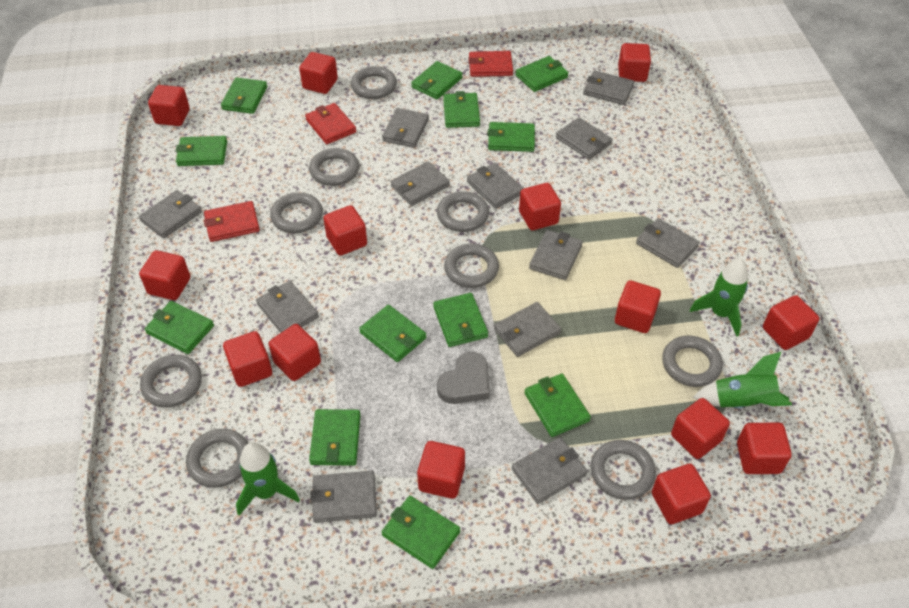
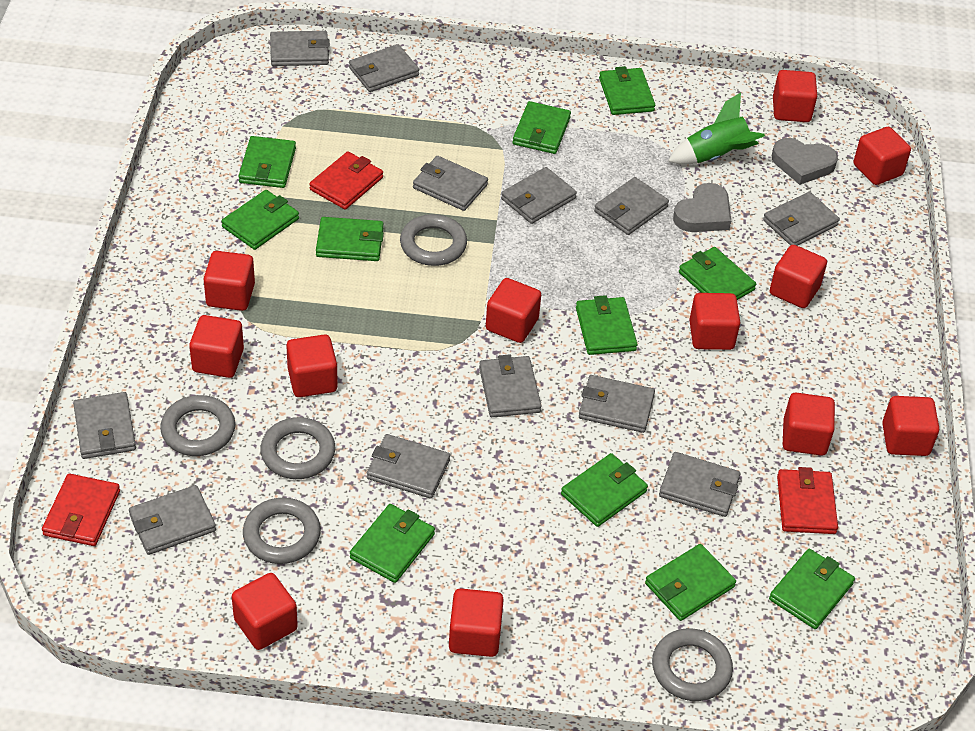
green rocket: [236,442,300,515] [690,259,748,337] [693,351,792,409] = 3 -> [668,92,765,165] = 1
green wallet: [145,301,214,354] [176,136,227,166] [221,77,267,114] [309,409,361,465] [359,305,426,362] [382,496,460,569] [411,61,463,99] [433,293,488,347] [443,91,480,128] [488,122,535,152] [515,56,568,92] [524,374,591,437] = 12 -> [221,190,299,250] [238,136,296,188] [316,217,384,261] [350,504,435,583] [513,101,571,154] [561,453,648,527] [576,295,638,355] [599,66,655,115] [645,544,736,621] [679,247,756,300] [769,549,855,629] = 11
grey heart: [437,352,489,404] = 1 -> [673,183,731,232] [772,138,838,185] = 2
grey ring: [140,355,202,408] [186,429,248,488] [270,192,323,233] [309,148,359,186] [351,66,397,99] [437,191,489,232] [444,243,499,288] [590,440,656,500] [662,336,723,387] = 9 -> [160,395,235,456] [243,498,321,564] [260,417,335,479] [400,214,467,266] [652,628,733,701] = 5
red cube: [139,250,190,300] [148,85,190,126] [223,331,272,387] [269,324,321,381] [299,52,338,94] [323,205,367,256] [417,441,465,499] [519,183,561,230] [615,280,661,333] [618,43,651,82] [652,464,711,524] [671,398,730,459] [737,423,792,474] [763,295,819,350] = 14 -> [189,315,244,378] [203,251,255,311] [232,573,298,650] [286,334,338,397] [449,588,504,657] [486,278,541,343] [689,293,740,350] [770,245,827,308] [773,70,817,122] [783,393,835,456] [853,127,911,185] [882,396,939,456] = 12

